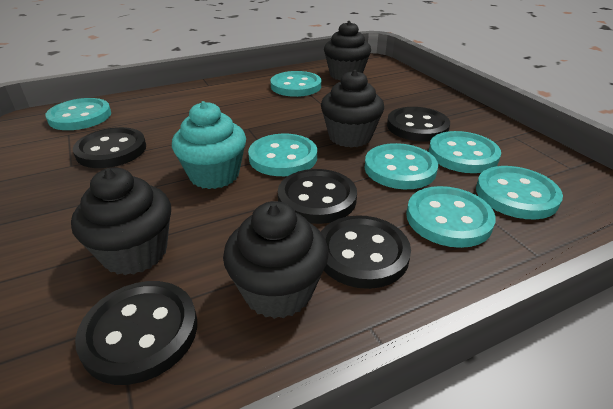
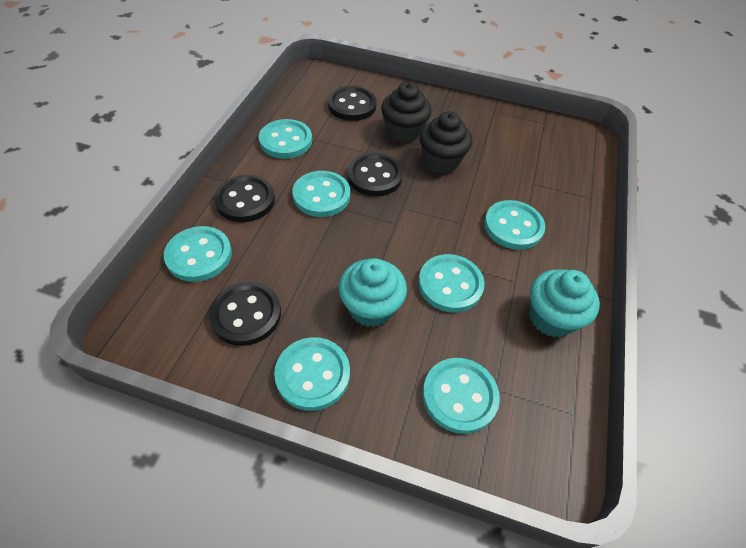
black button: [73,127,146,168] [75,281,197,385] [278,169,357,224] [321,215,411,289] [387,107,450,142] = 5 -> [209,281,281,346] [214,175,275,222] [328,86,377,121] [348,153,403,196] = 4
black cupcake: [71,168,171,275] [223,201,329,319] [321,70,384,148] [324,21,371,80] = 4 -> [381,82,432,143] [420,111,472,174] = 2
turquoise cupcake: [172,101,246,189] = 1 -> [339,258,407,327] [529,269,600,337] = 2

